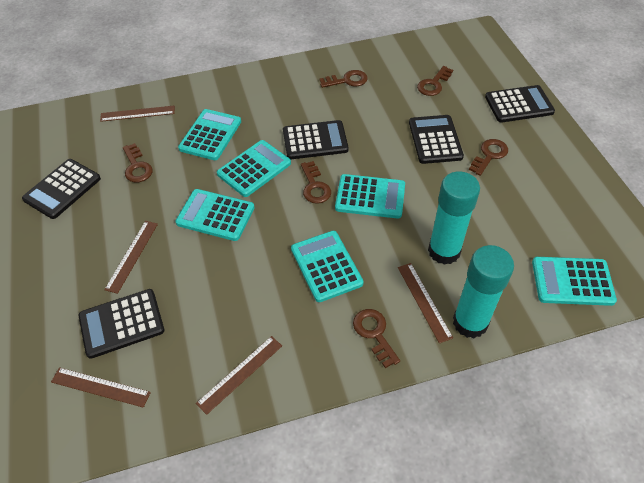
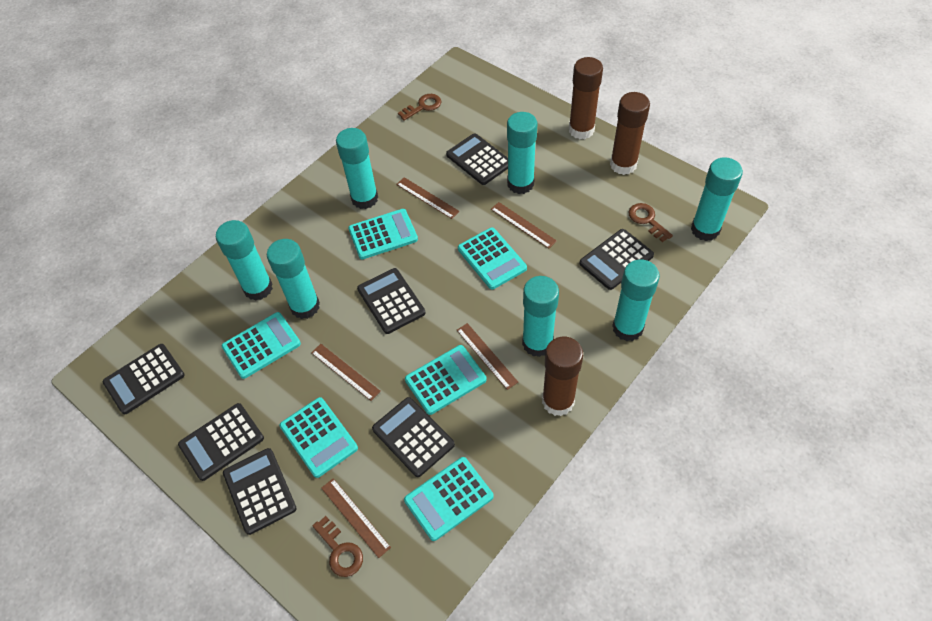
black calculator: [22,159,101,219] [78,289,164,359] [283,120,349,159] [409,115,464,164] [485,85,555,123] = 5 -> [103,344,185,414] [178,403,264,481] [223,448,297,535] [357,268,426,334] [372,397,455,477] [446,133,508,185] [579,229,654,290] = 7
brown glue stick: none = 0 -> [542,337,583,416] [569,57,603,139] [610,92,650,175] = 3
brown key: [123,143,153,182] [301,161,331,204] [320,70,368,88] [353,309,400,368] [417,66,453,96] [469,139,508,176] = 6 -> [312,516,363,577] [398,94,442,121] [629,203,673,242] = 3
turquoise glue stick: [428,171,480,265] [453,245,514,338] = 2 -> [216,220,273,301] [267,239,320,319] [336,128,378,209] [507,112,537,194] [522,276,559,357] [612,260,660,341] [691,157,743,241] = 7

